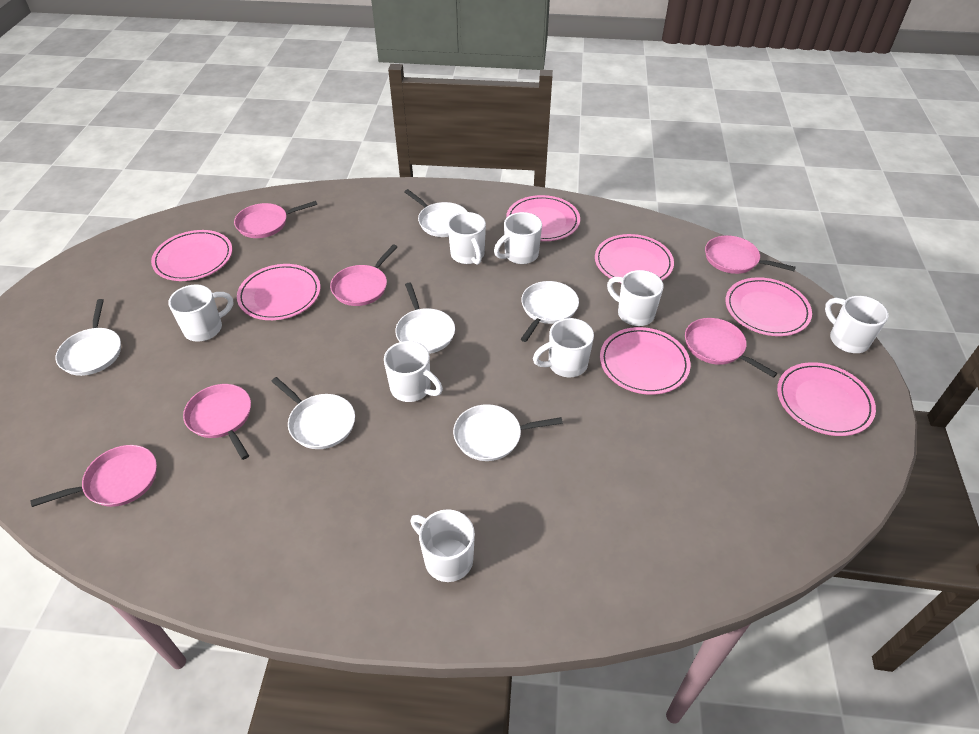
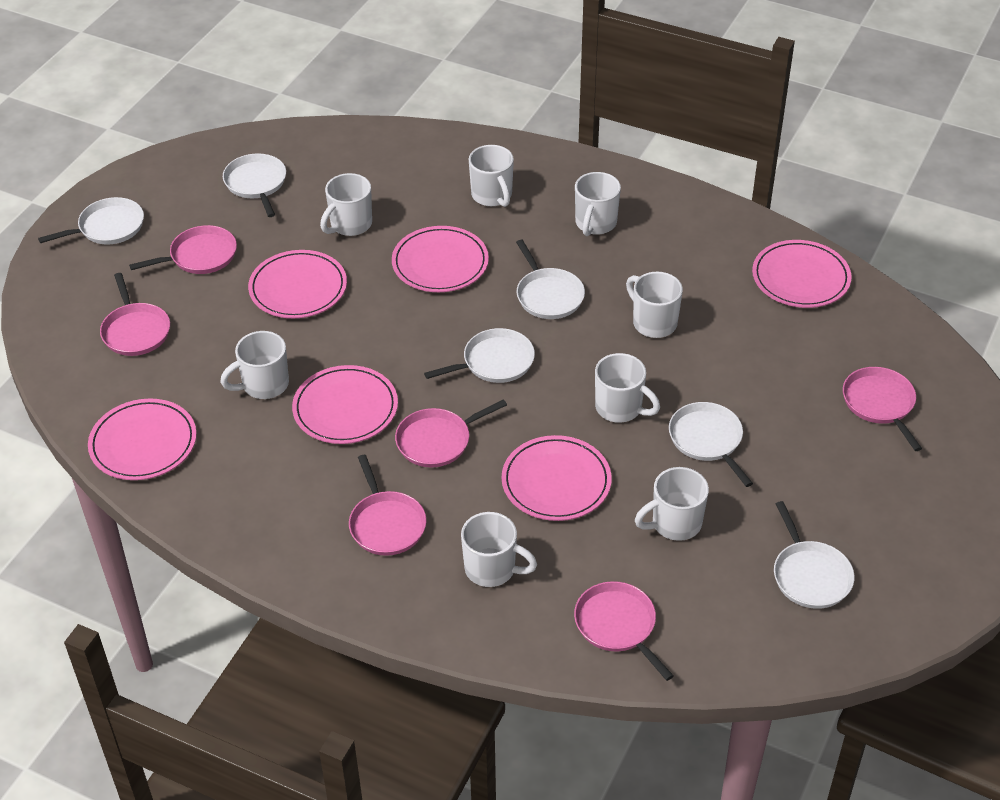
pink plate: [151,230,232,281] [237,264,320,320] [506,195,580,241] [595,234,674,283] [600,327,691,395] [726,277,812,336] [777,362,876,436] = 7 -> [88,399,197,480] [248,250,347,318] [292,365,398,444] [392,226,489,292] [501,435,612,521] [752,240,852,308] = 6

